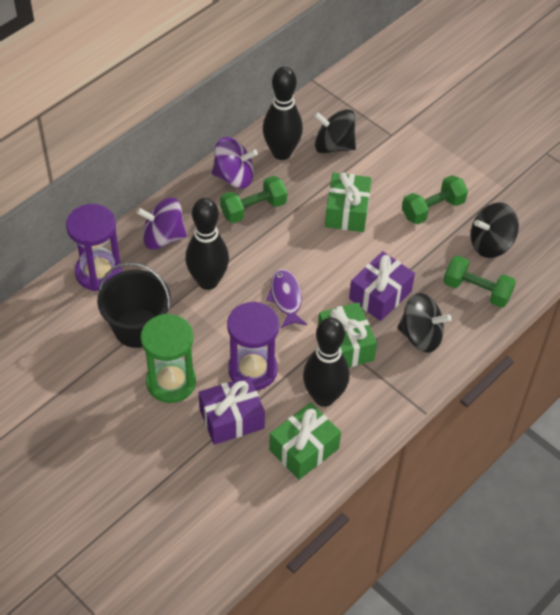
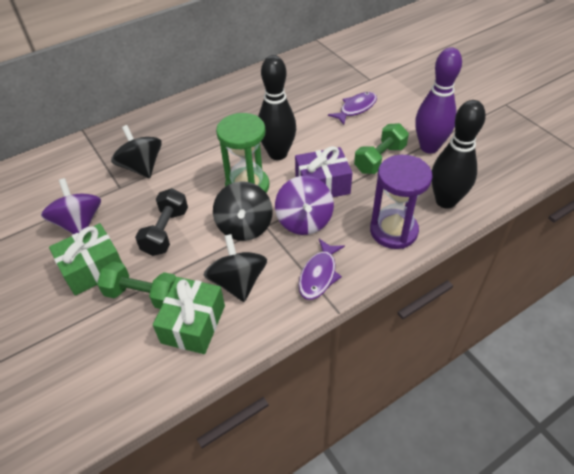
black bowling pin: [185,198,229,290] [263,67,303,160] [303,317,350,407] = 3 -> [258,55,296,160] [431,100,486,209] = 2
black bucket: [97,262,171,348] = 1 -> none = 0
black dumbbell: none = 0 -> [135,188,188,256] = 1
green dumbbell: [220,176,287,223] [402,175,468,224] [443,256,516,308] = 3 -> [97,262,176,309] [354,123,409,174] = 2
green gift: [269,402,341,480] [318,302,377,367] [325,172,372,232] = 3 -> [49,223,122,296] [153,277,225,354] = 2
purple bowling pin: none = 0 -> [415,47,462,154] = 1
purple fish: [266,269,307,328] = 1 -> [299,239,345,300] [328,92,377,125] = 2
purple gift: [199,376,265,445] [349,251,415,321] = 2 -> [295,146,352,197] = 1
purple hourglass: [66,204,122,291] [227,302,279,390] = 2 -> [370,155,433,249] = 1

